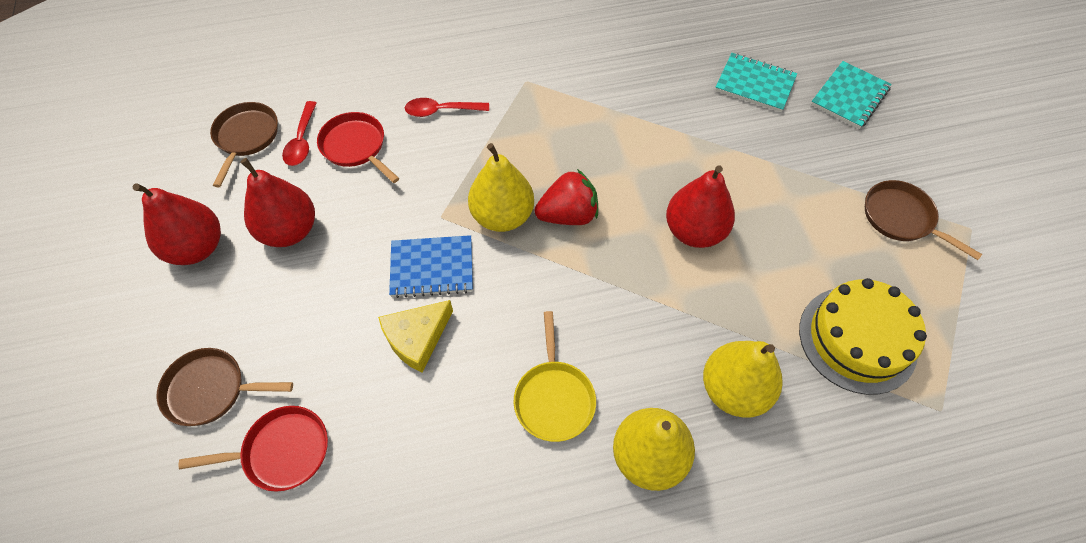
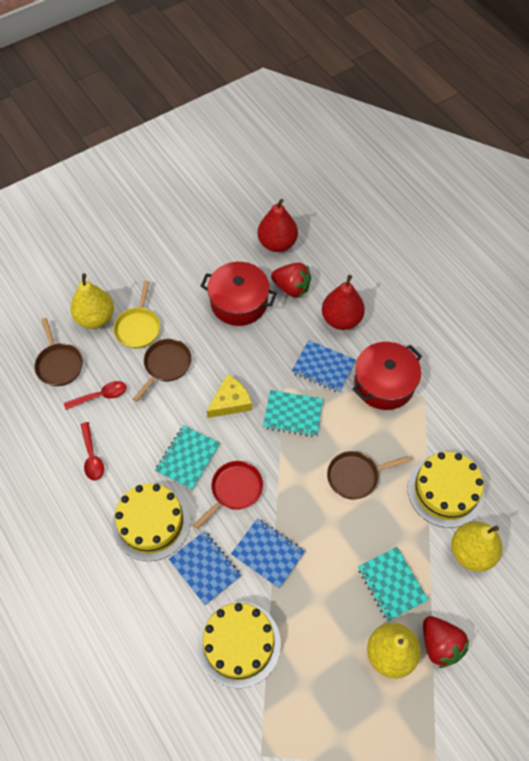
blue notebook: [389,235,473,298] = 1 -> [169,531,241,605] [231,518,305,589] [292,340,356,393] = 3
red pan: [179,406,328,492] [317,112,399,183] = 2 -> [193,461,263,529] = 1
red pear: [133,183,221,265] [241,158,315,247] [666,165,735,248] = 3 -> [258,199,298,252] [322,275,365,330] = 2
red pot: none = 0 -> [201,262,277,326] [352,342,422,410] = 2
red strawberry: [535,169,598,225] = 1 -> [271,263,311,298] [423,616,469,668] = 2
turquoise notebook: [715,53,797,112] [811,61,891,129] = 2 -> [155,425,220,490] [263,390,323,437] [358,547,428,621] = 3
yellow cake: [799,278,927,395] = 1 -> [112,483,190,561] [197,602,281,688] [407,452,485,528] = 3

